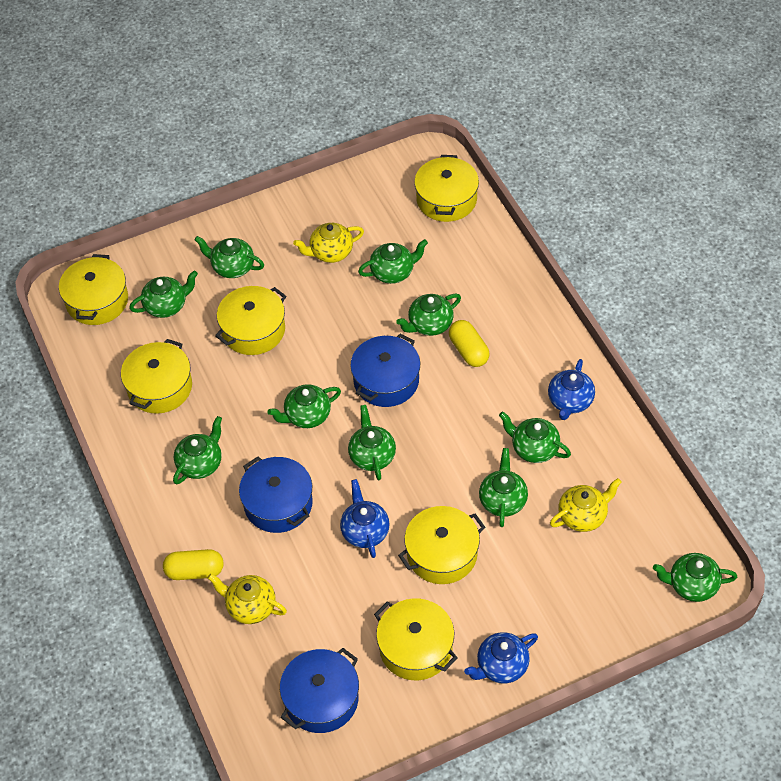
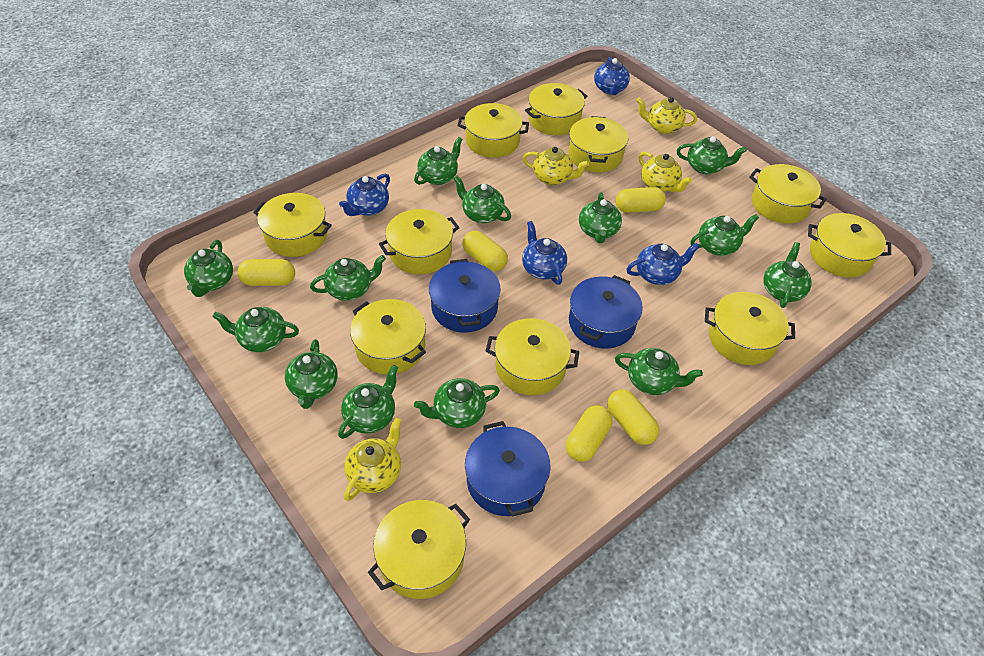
blue teapot: [340,479,390,558] [464,632,538,683] [548,359,595,420] = 3 -> [339,174,390,216] [522,221,567,285] [594,57,630,95] [626,243,699,285] = 4
green teapot: [129,271,198,318] [173,416,222,484] [194,236,264,278] [268,384,341,428] [348,405,396,480] [358,239,428,284] [396,294,461,336] [479,448,528,527] [499,412,571,463] [653,553,737,602] = 10 -> [184,240,233,297] [212,307,299,352] [285,339,338,409] [310,255,386,301] [338,365,398,439] [414,137,463,185] [414,378,500,428] [453,176,511,223] [579,192,622,243] [615,348,703,395] [677,136,747,174] [691,214,759,256] [763,242,812,308] = 13
yellow capsule: [163,549,224,580] [449,320,489,367] = 2 -> [237,259,295,286] [462,231,508,271] [566,405,612,462] [607,389,659,445] [615,187,666,213] = 5
yellow pot: [59,254,128,325] [121,339,192,414] [215,286,286,355] [374,598,457,680] [398,506,485,584] [414,155,479,222] = 6 -> [253,193,332,257] [350,299,426,375] [368,500,470,599] [379,209,460,274] [458,103,529,158] [486,318,579,395] [525,83,587,135] [568,116,628,172] [705,292,795,365] [749,164,827,224] [808,213,891,277] = 11
yellow teapot: [208,574,287,624] [293,223,364,263] [550,478,622,532] = 3 -> [344,417,401,501] [523,147,589,185] [636,97,697,134] [639,152,692,192] = 4

